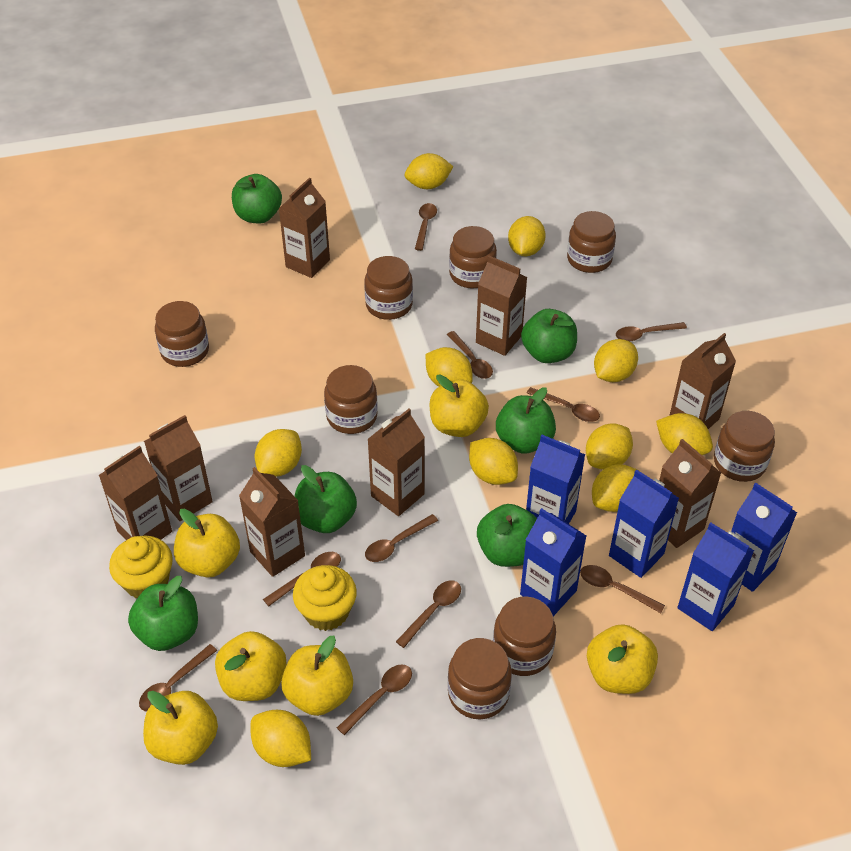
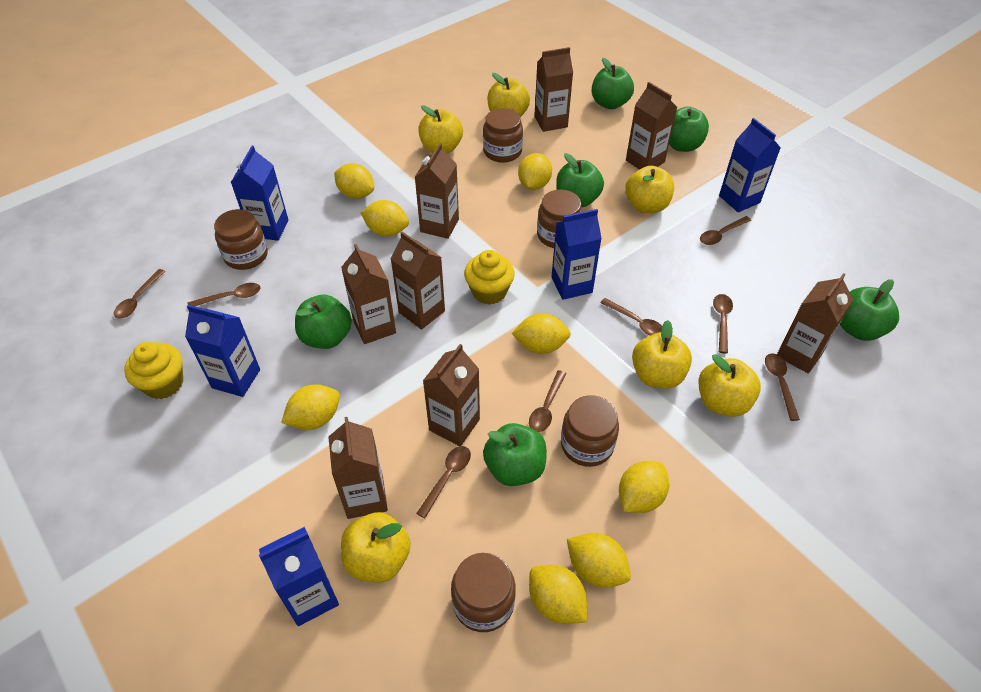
brown jar: [155,301,209,367] [324,365,378,434] [364,256,413,320] [448,638,512,719] [449,226,497,289] [493,597,556,676] [567,211,616,273] [714,411,775,482] = 8 -> [214,209,268,270] [451,553,516,632] [483,108,523,163] [537,190,583,248] [561,395,619,467] = 5
brown spoon: [139,644,217,711] [263,552,341,607] [337,664,412,735] [365,514,438,562] [396,580,461,648] [415,203,437,251] [447,331,493,379] [527,387,600,422] [580,565,665,613] [616,322,687,342] = 10 -> [114,269,165,319] [188,283,261,306] [416,446,471,519] [529,370,566,432] [600,298,662,336] [700,216,751,245] [713,294,733,354] [765,353,800,421] = 8
yellow lemon: [250,710,311,767] [255,429,302,477] [405,153,453,189] [426,347,473,387] [469,438,518,485] [508,216,546,256] [586,423,633,470] [592,464,639,512] [594,339,638,382] [656,413,713,455] = 10 -> [281,384,340,430] [334,163,374,199] [361,200,409,236] [512,313,571,354] [518,153,552,190] [529,565,587,624] [567,533,631,588] [619,461,669,513] = 8

